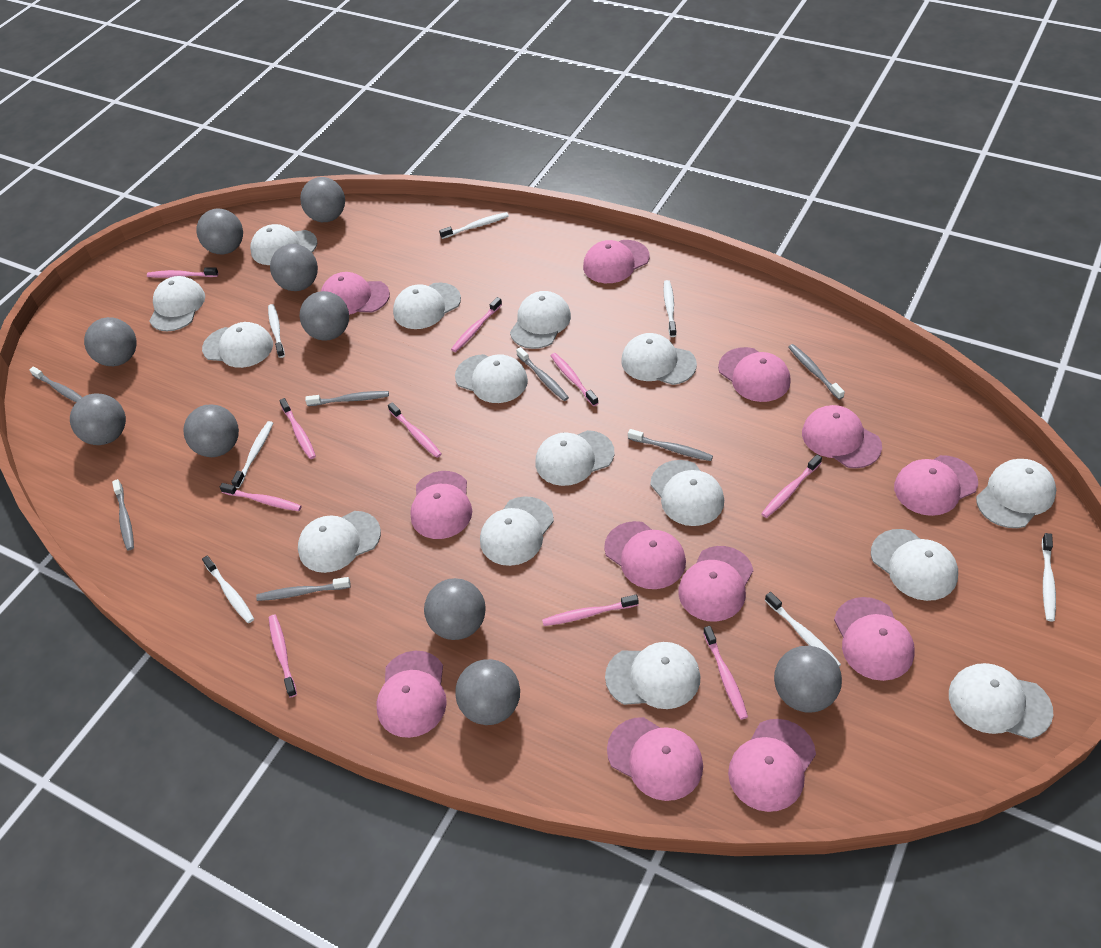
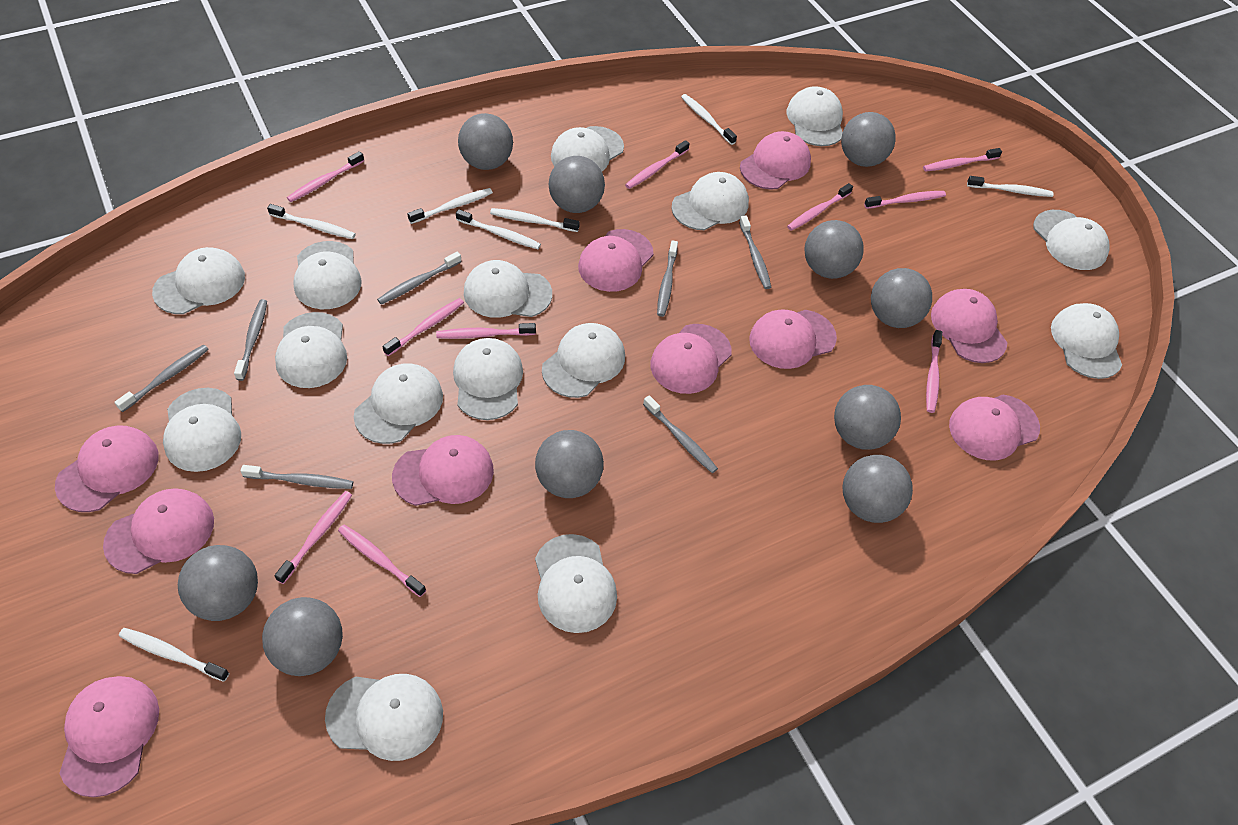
pink cap: [321,272,390,315] [376,651,447,738] [410,471,472,539] [583,240,650,283] [604,521,686,589] [607,717,703,801] [678,546,753,622] [718,347,791,402] [728,719,816,812] [802,405,882,468] [834,597,915,681] [894,455,978,516] = 12 -> [55,425,159,512] [59,676,159,797] [103,488,214,574] [392,435,494,506] [578,229,653,292] [651,324,732,394] [740,131,811,190] [749,310,837,369] [931,289,1007,363] [949,394,1040,460] = 10

